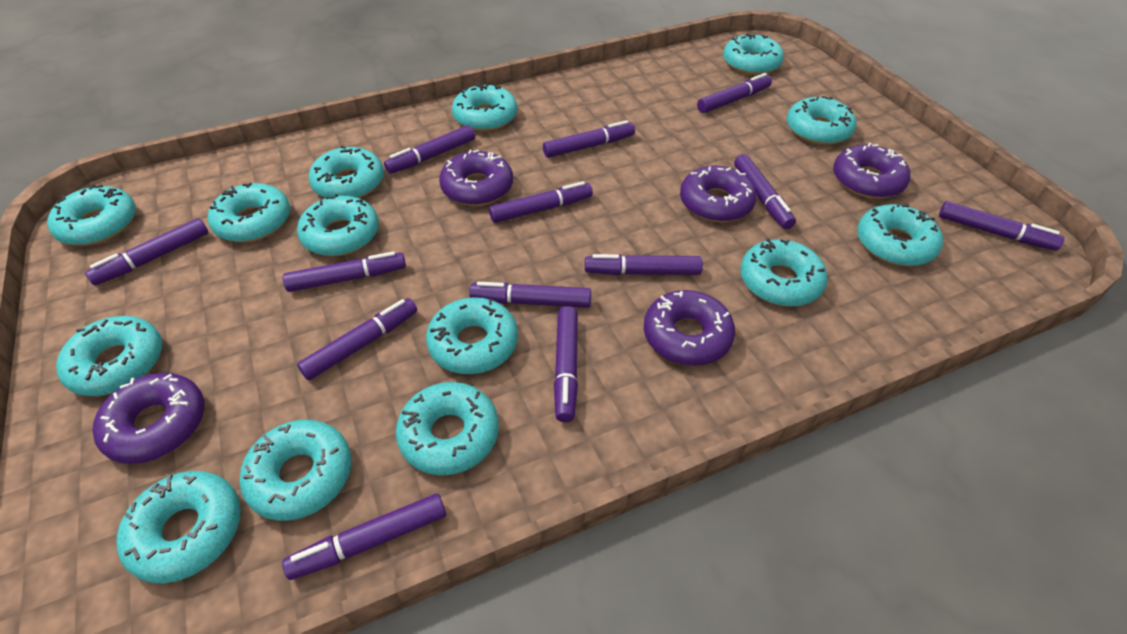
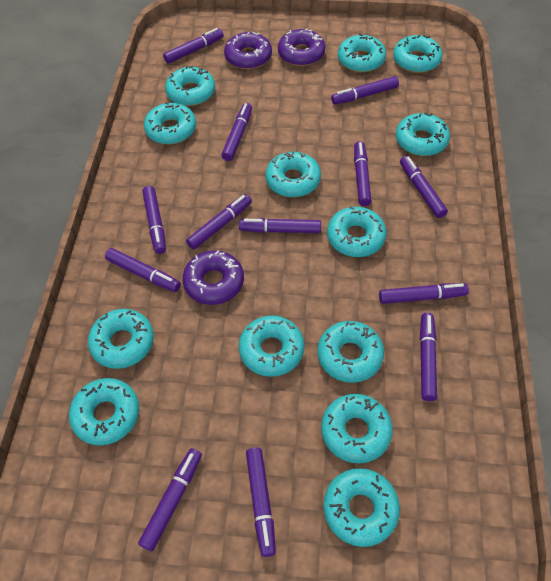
purple donut: [92,372,205,464] [439,150,513,206] [644,290,735,366] [680,166,757,222] [833,143,910,199] = 5 -> [182,250,244,305] [224,32,272,69] [278,28,325,66] = 3
turquoise donut: [47,185,136,245] [56,316,162,396] [117,471,241,583] [208,183,290,242] [239,420,351,521] [297,194,379,256] [309,146,384,198] [396,382,499,475] [426,297,518,374] [452,83,517,131] [723,33,784,75] [740,238,828,307] [787,96,857,145] [857,203,943,266] = 14 -> [69,378,139,445] [88,309,154,369] [144,102,196,144] [165,66,215,106] [239,316,304,377] [266,150,321,197] [317,321,384,383] [321,394,393,464] [323,468,400,547] [327,206,386,257] [338,34,386,72] [393,35,443,73] [396,113,450,156] = 13

